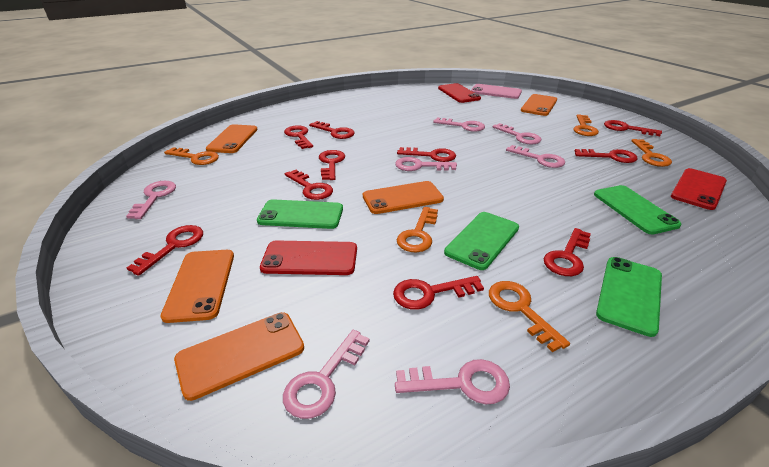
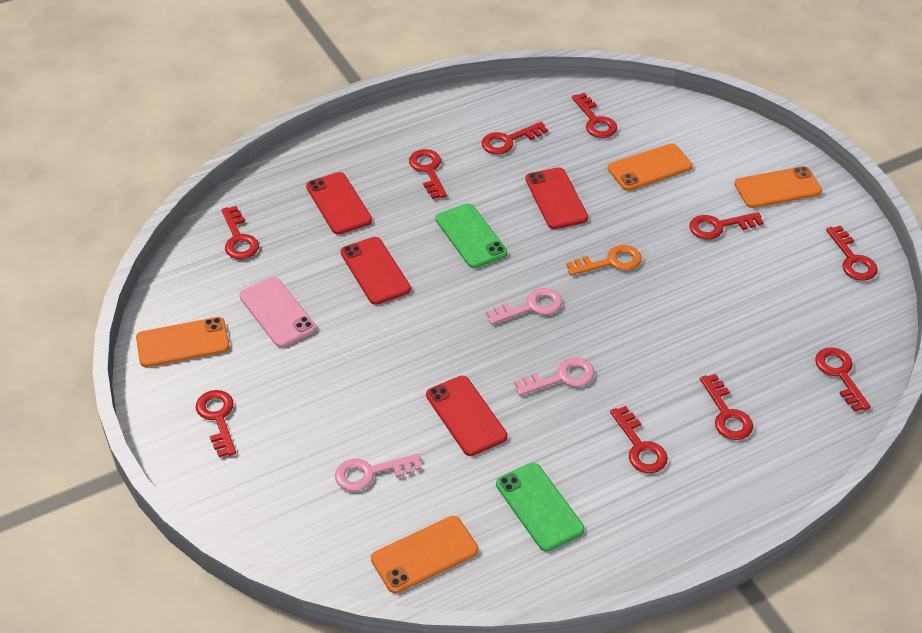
green phone: [257,199,343,229] [444,212,519,270] [594,185,681,234] [596,257,662,337] = 4 -> [435,203,508,268] [496,463,585,552] = 2
orange key: [164,147,219,165] [397,207,438,252] [489,281,570,352] [574,114,599,136] [631,139,672,167] = 5 -> [566,245,642,276] = 1
orange phone: [160,250,234,323] [174,312,304,401] [206,124,257,153] [363,181,444,214] [521,94,557,116] = 5 -> [136,317,230,367] [371,516,479,594] [608,143,693,191] [734,166,822,208] = 4
pink key: [126,181,176,219] [283,330,370,419] [395,157,457,171] [395,359,510,404] [433,118,485,132] [493,123,541,145] [506,145,565,168] = 7 -> [335,454,422,491] [486,288,562,325] [514,358,595,396] = 3
red phone: [260,240,357,275] [438,83,481,103] [671,168,727,210] = 3 -> [306,172,372,235] [341,237,411,305] [426,376,508,456] [526,167,588,229] = 4

